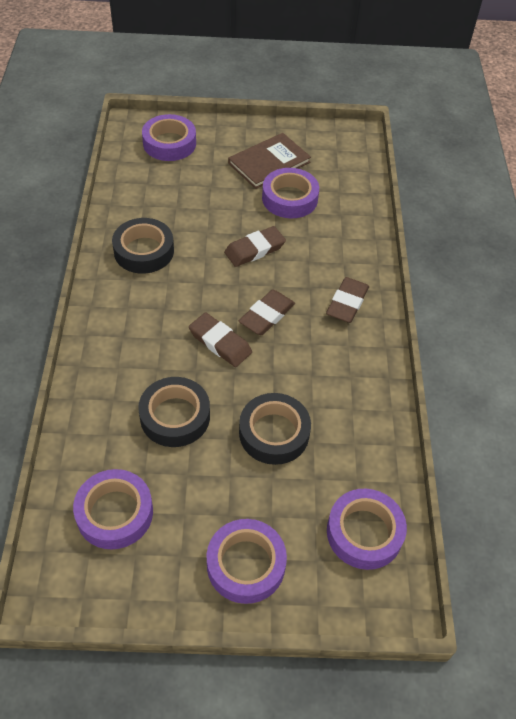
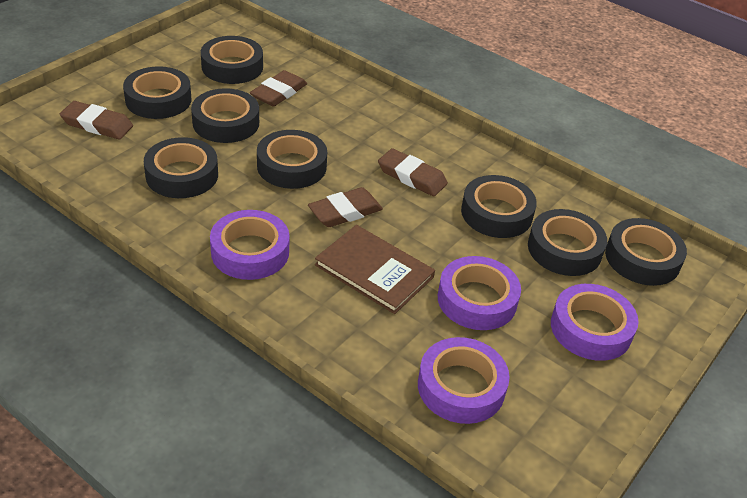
black tape: [112,218,174,273] [138,377,210,447] [239,393,311,465] = 3 -> [123,66,192,119] [144,137,218,198] [191,88,259,143] [201,36,263,84] [257,130,327,189] [461,175,537,238] [528,209,607,276] [605,218,687,286] = 8
purple tape: [73,469,153,550] [142,114,196,161] [207,519,287,604] [262,168,319,219] [327,489,407,570] = 5 -> [210,210,290,280] [418,337,510,424] [438,256,521,330] [551,284,639,361] = 4

